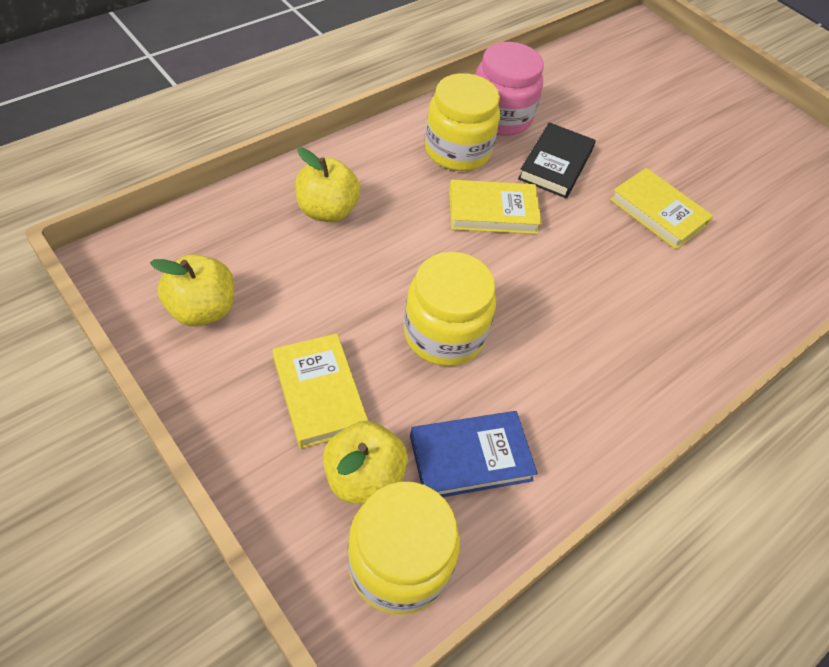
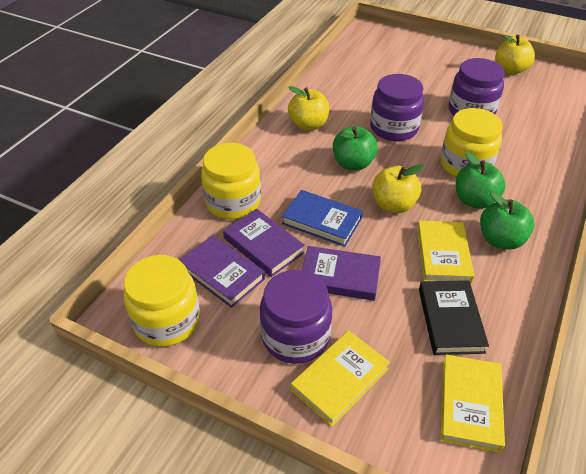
green apple: none = 0 -> [333,126,378,171] [456,152,506,209] [480,191,534,250] = 3
pink jar: [476,42,544,136] = 1 -> none = 0
purple book: none = 0 -> [180,235,265,308] [223,209,305,277] [302,246,381,301] = 3
purple jar: none = 0 -> [260,270,332,364] [370,74,424,141] [448,58,505,115] = 3

